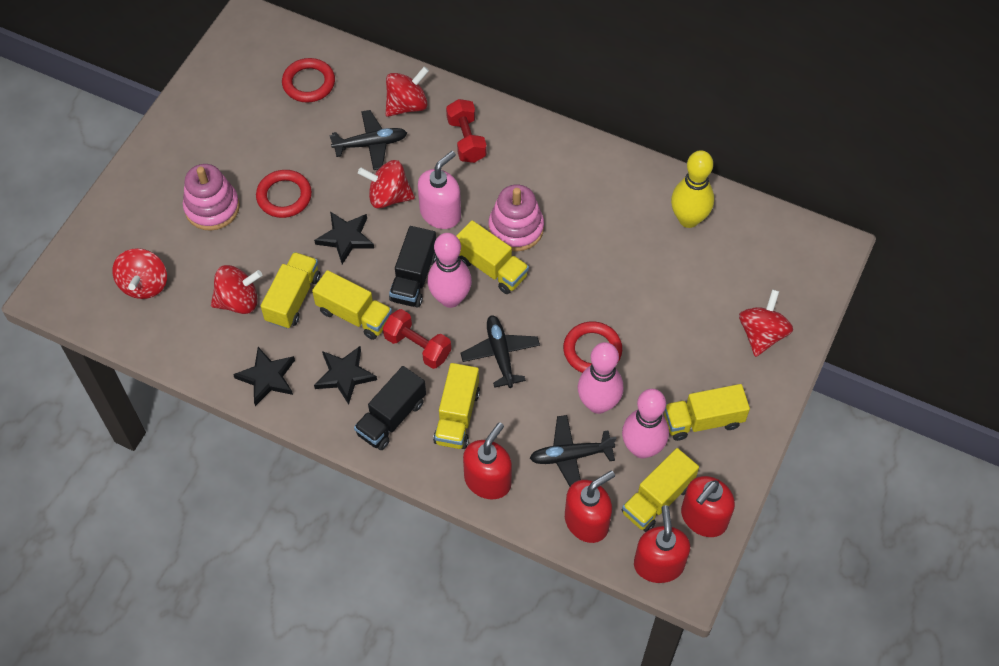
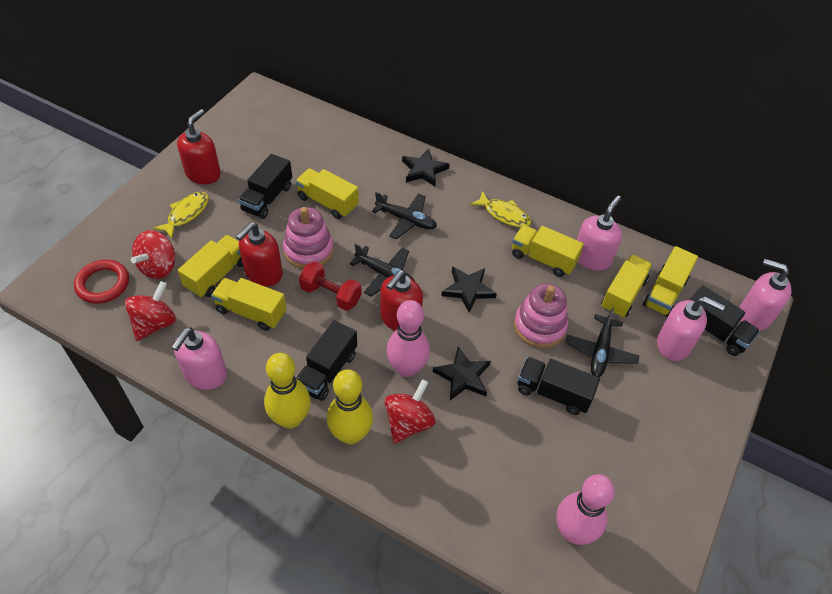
black truck: [354,366,426,450] [389,226,437,308] = 2 -> [238,154,292,219] [296,320,357,401] [518,357,600,415] [690,285,760,356] = 4
pink bowling pin: [428,233,472,308] [578,342,624,414] [622,389,669,459] = 3 -> [387,300,430,377] [556,474,615,545] = 2
pink soap dispenser: [418,151,461,229] = 1 -> [171,327,227,390] [577,195,622,271] [657,297,725,361] [739,259,792,331] = 4
red dumbbell: [383,309,451,369] [446,99,487,163] = 2 -> [299,262,362,311] = 1
red ring: [256,170,312,218] [282,58,335,103] [563,321,622,373] = 3 -> [74,260,129,304] = 1
red soap dispenser: [463,422,512,500] [565,471,615,543] [634,505,690,583] [681,476,735,537] = 4 -> [177,109,221,184] [236,222,283,286] [381,270,423,331] = 3
red spinning top: [112,248,167,299] [211,265,262,314] [358,160,415,209] [386,66,429,117] [739,289,793,357] = 5 -> [125,281,176,341] [131,230,175,279] [385,379,435,443] = 3
yellow bowling pin: [671,150,714,228] = 1 -> [264,353,311,429] [327,369,373,444] = 2
yellow fish: none = 0 -> [153,192,209,238] [470,191,531,227] = 2

